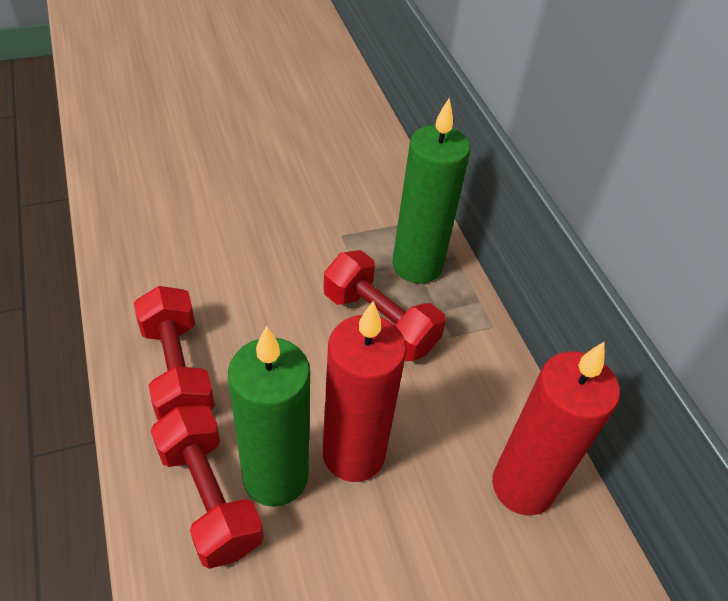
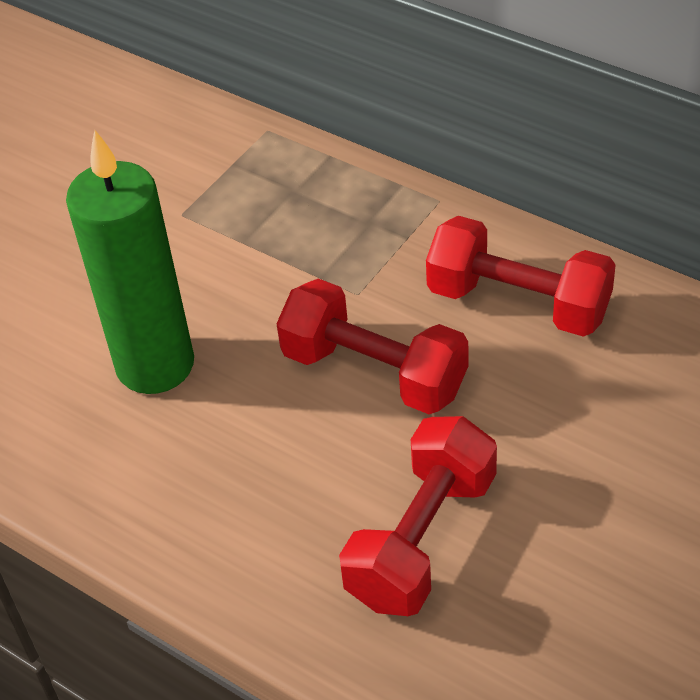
green candle: [228,326,310,507] [392,98,470,284] = 2 -> [66,130,194,394] = 1
red candle: [323,301,407,482] [492,342,620,515] = 2 -> none = 0

